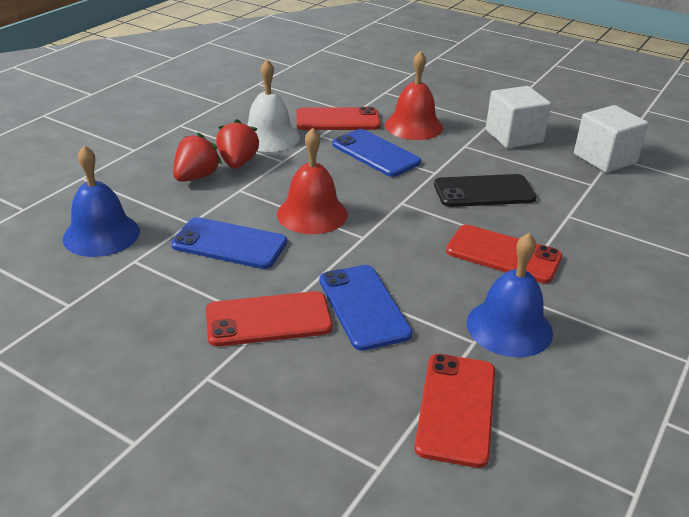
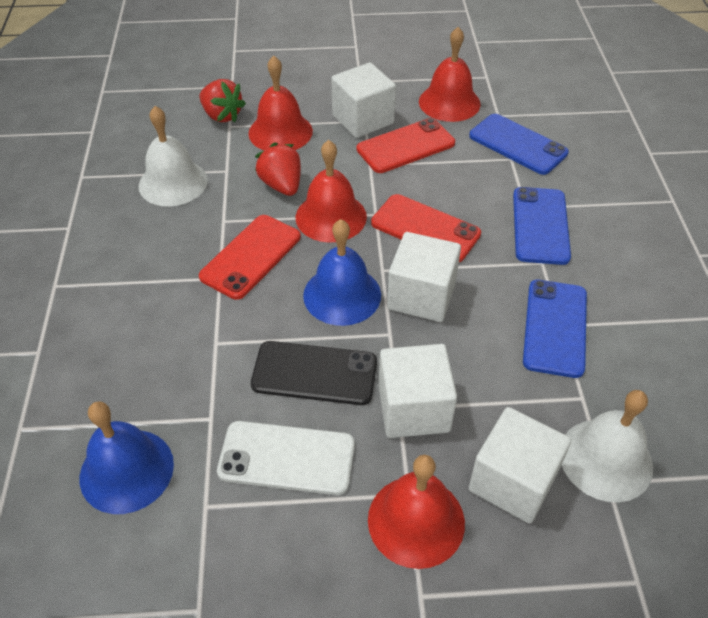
red bell: [277,128,348,234] [385,51,443,140] = 2 -> [248,56,313,150] [296,140,367,243] [368,455,465,569] [419,27,480,122] = 4
red phone: [206,291,333,347] [297,107,381,130] [414,354,495,468] [446,225,562,284] = 4 -> [199,215,301,300] [357,118,455,173] [371,194,481,262] = 3
white bell: [247,60,300,152] = 1 -> [139,106,208,206] [562,390,653,502] = 2
white cube: [486,86,551,148] [574,105,649,173] = 2 -> [331,63,396,138] [379,344,457,438] [387,232,461,322] [469,407,571,523] = 4
white phone: none = 0 -> [217,421,355,495] = 1

